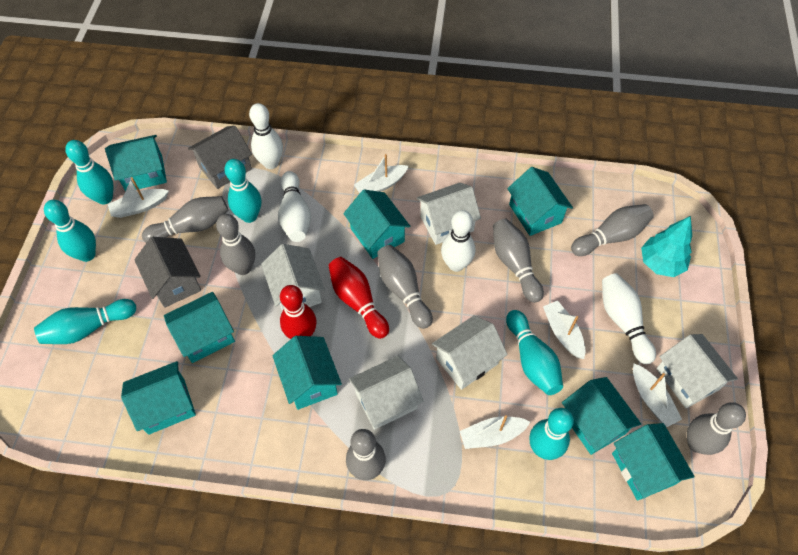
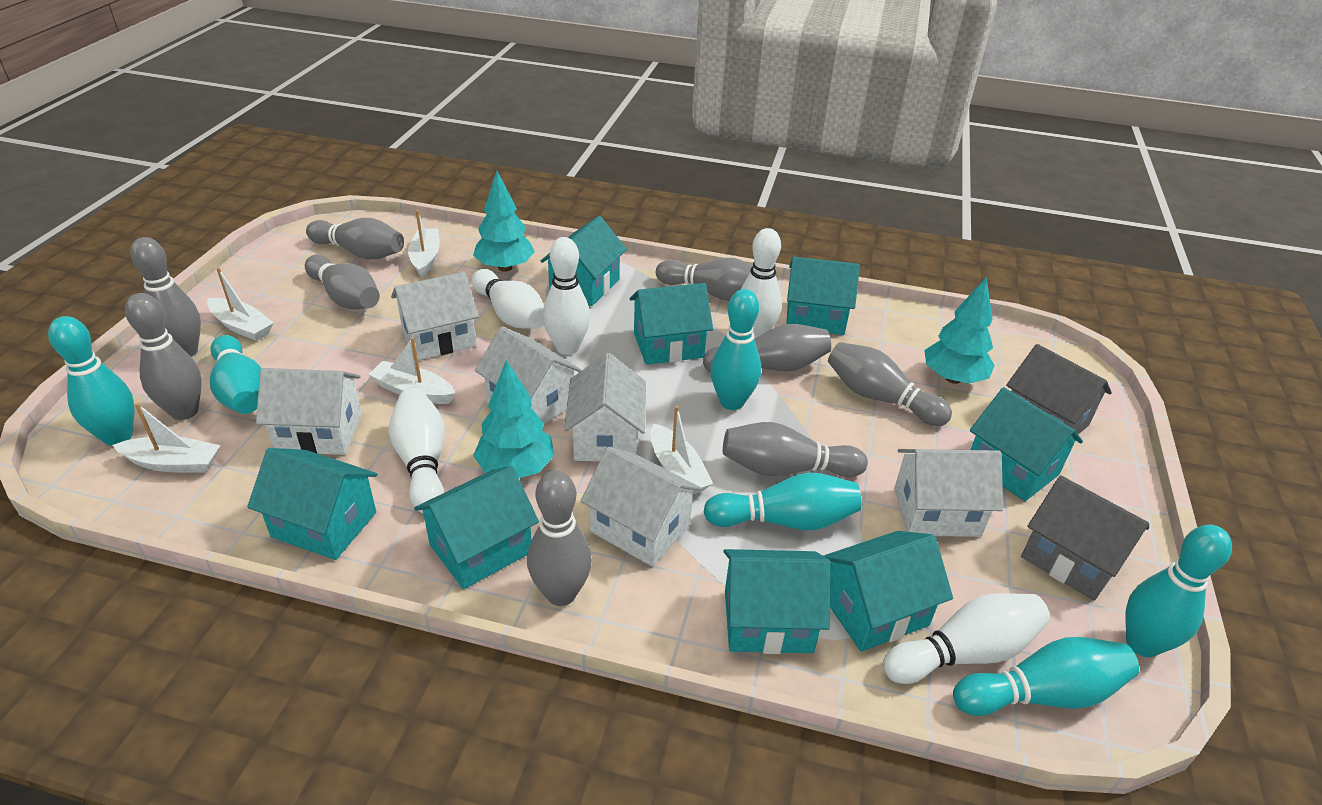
grey bowling pin: [142,196,228,243] [216,214,255,275] [346,429,386,480] [377,245,433,329] [493,219,544,303] [571,204,654,256] [687,402,746,455] = 7 -> [125,293,202,420] [130,237,201,357] [305,255,380,309] [306,218,404,260] [527,471,592,606] [656,258,753,301] [703,324,831,372] [723,422,868,477] [828,342,952,426] = 9
red bowling pin: [280,285,317,339] [328,257,389,339] = 2 -> none = 0
turquoise tree: [641,216,692,277] = 1 -> [473,171,535,272] [473,360,555,478] [924,277,995,384] = 3
white bowling pin: [249,103,283,169] [278,171,311,242] [441,210,475,272] [602,273,656,364] = 4 -> [389,388,445,513] [472,269,544,329] [543,237,590,355] [740,228,782,339] [883,593,1050,684] = 5
white house: [261,244,325,311] [349,356,424,430] [417,182,481,245] [432,315,508,390] [656,334,738,408] = 5 -> [256,368,362,455] [391,272,479,361] [475,326,582,424] [564,353,646,462] [581,447,702,566] [894,449,1003,537] = 6

